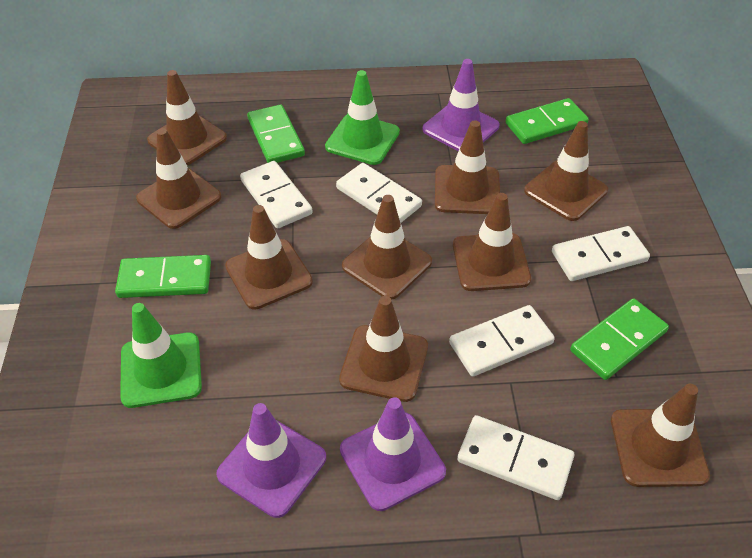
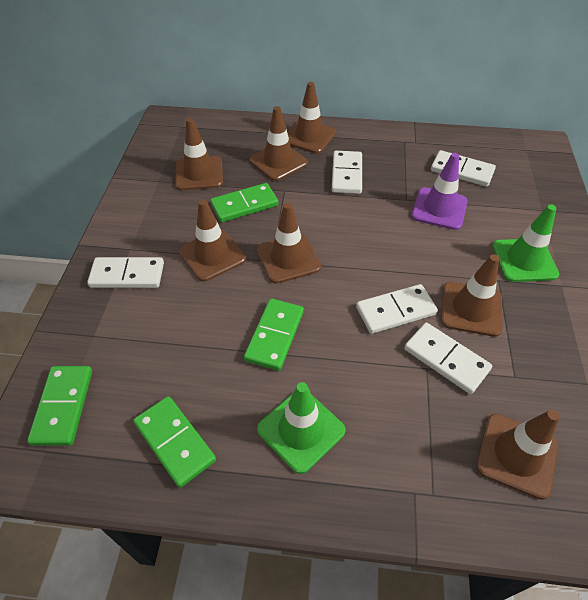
brown traffic cone: [136,128,221,229] [147,70,227,166] [225,205,313,310] [339,296,428,402] [342,195,432,300] [435,120,500,214] [453,193,531,291] [524,121,608,221] [611,384,710,487] = 9 -> [175,118,223,190] [179,199,246,282] [249,106,308,181] [257,203,321,284] [287,82,336,154] [441,254,502,337] [476,410,560,500] = 7
purple traffic cone: [216,403,326,518] [340,397,446,511] [422,59,500,151] = 3 -> [411,153,468,230] = 1

